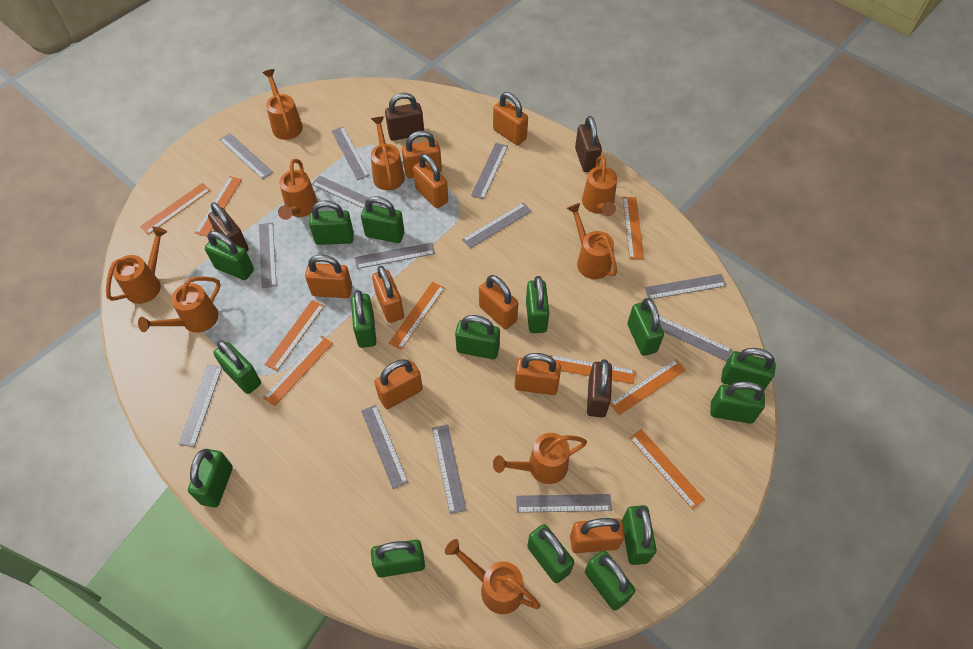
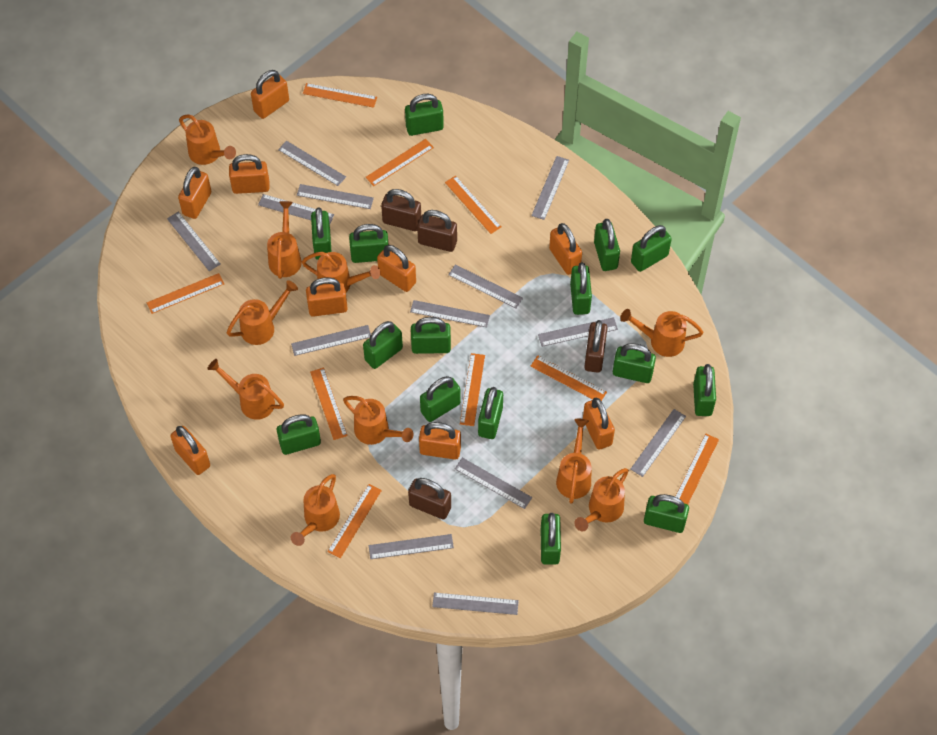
orange watering can: [106,227,167,304] [138,277,221,333] [262,69,303,140] [278,159,318,220] [371,116,405,190] [445,539,541,614] [493,433,587,484] [567,203,617,279] [582,155,617,216] = 9 -> [179,115,236,165] [207,359,284,420] [227,280,298,345] [267,201,302,279] [291,474,340,546] [302,252,380,292] [343,396,414,445] [556,418,591,504] [575,468,629,531] [620,309,703,357] = 10

